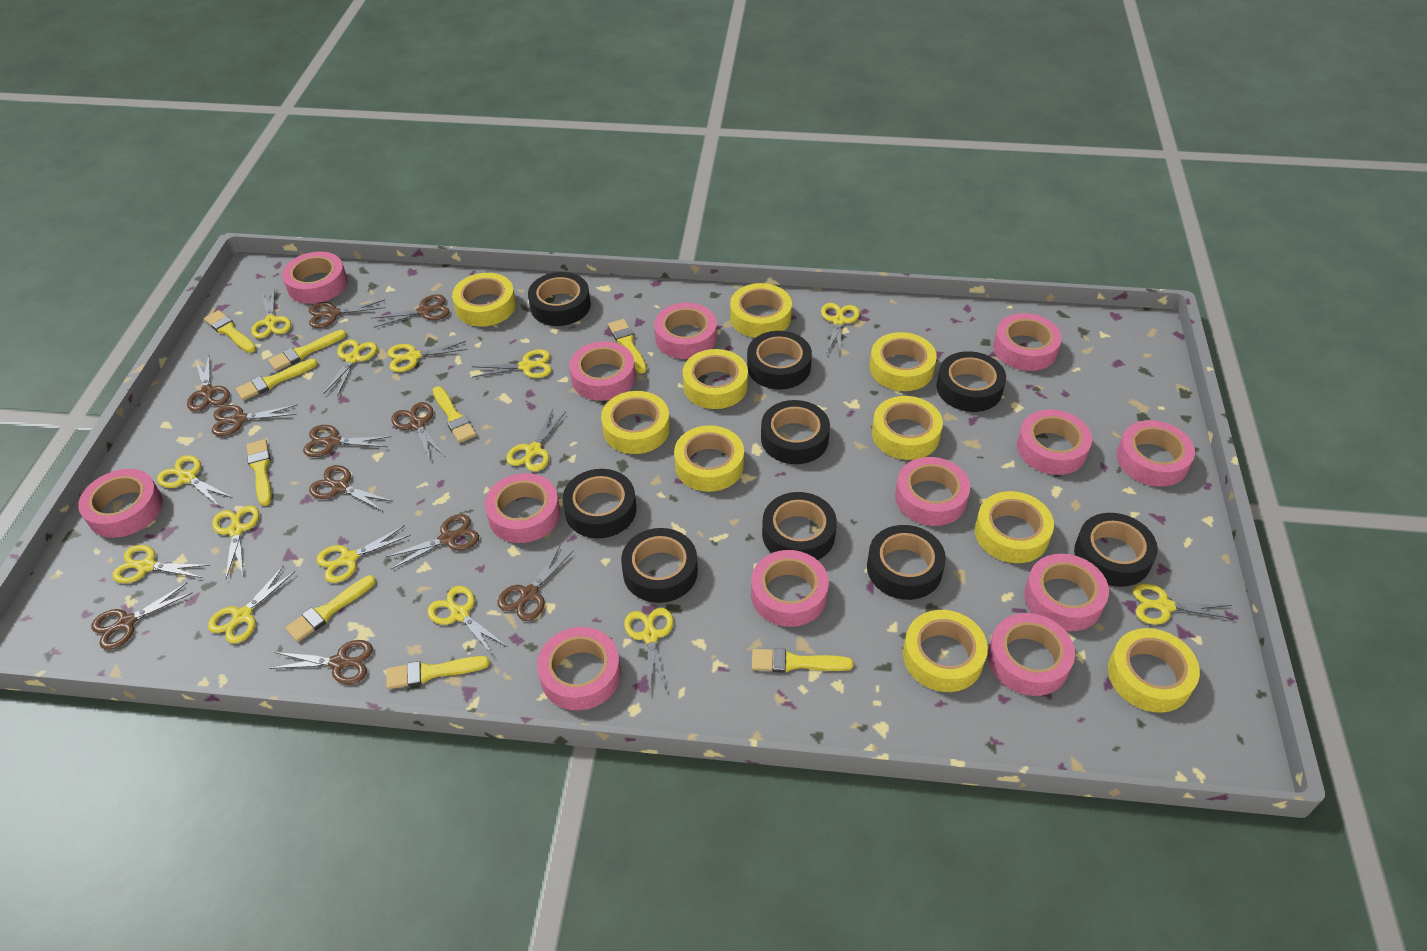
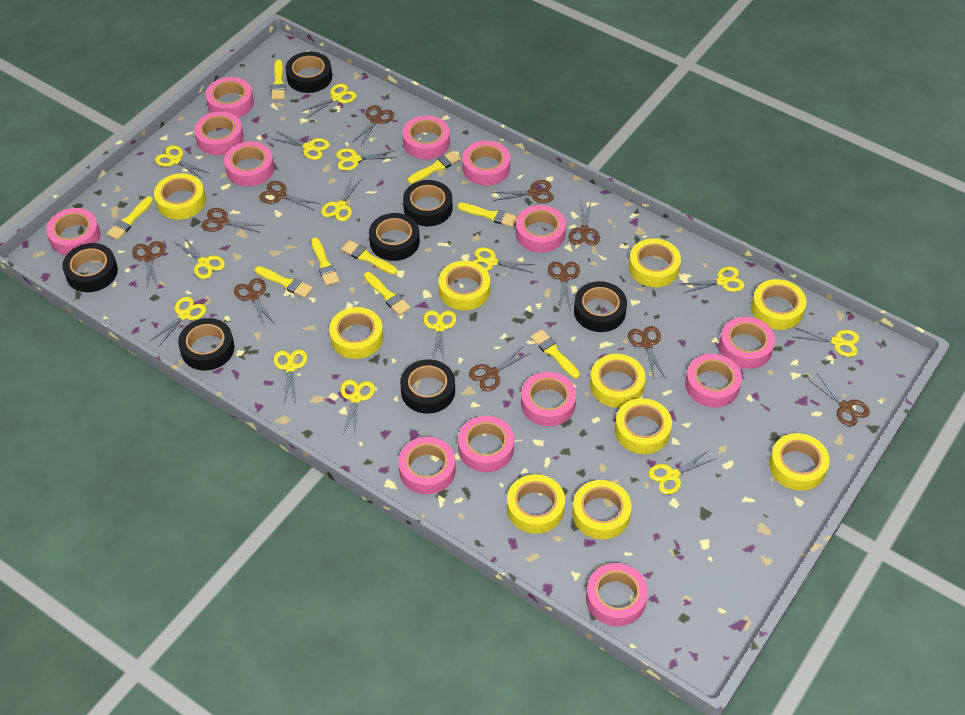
black tape: [528,272,591,326] [562,469,636,538] [621,528,698,603] [747,331,812,389] [761,400,830,464] [762,492,837,560] [867,525,946,600] [936,351,1006,412] [1074,513,1158,587] = 9 -> [62,243,118,292] [178,318,234,370] [286,52,332,93] [369,213,420,261] [400,359,455,414] [403,180,453,226] [574,281,627,332] = 7

